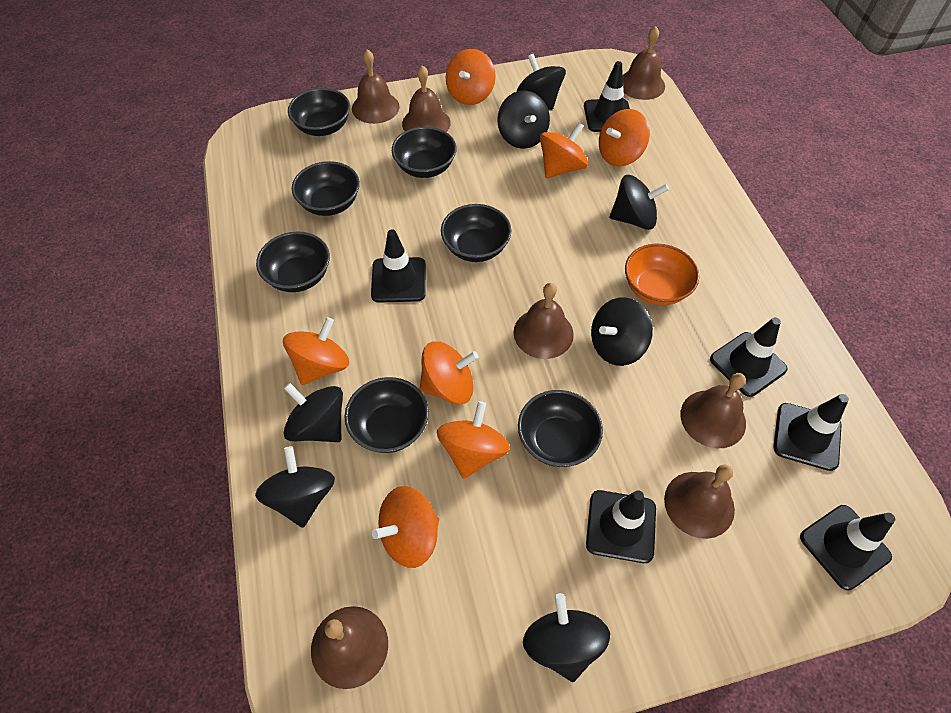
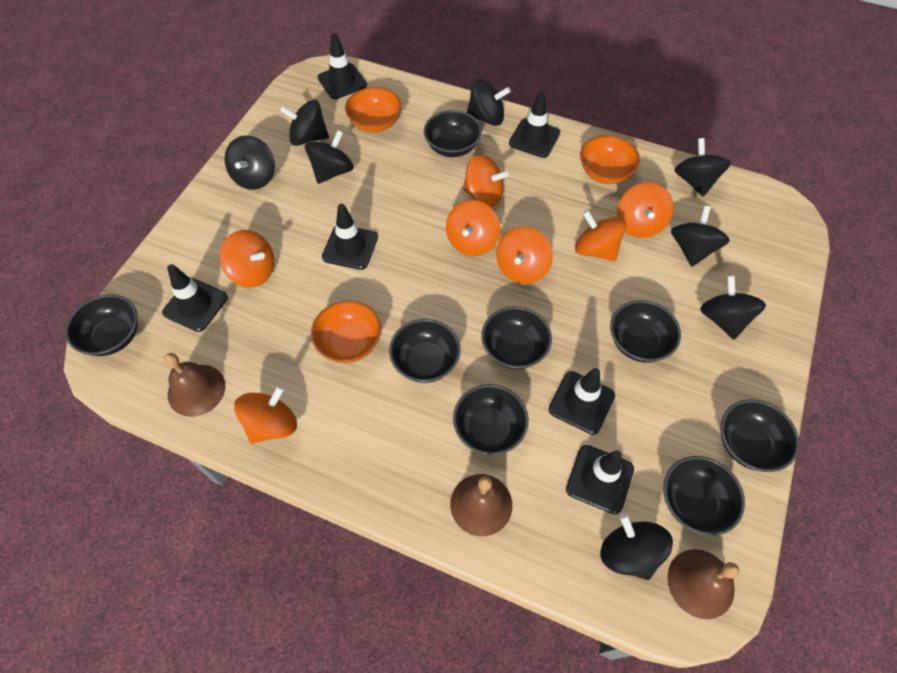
black bowl: [256,232,330,292] [288,88,350,136] [292,161,360,216] [345,377,429,453] [392,127,456,178] [441,204,512,262] [518,390,603,467] = 7 -> [65,294,138,356] [389,319,461,383] [424,110,482,157] [453,384,529,455] [481,306,552,369] [610,300,681,362] [663,456,745,536] [721,399,799,472] = 8
black spinning top: [255,446,335,528] [284,383,343,442] [497,90,550,149] [517,54,566,110] [523,593,610,682] [591,297,653,366] [610,175,669,230] = 7 -> [225,135,275,190] [280,100,329,146] [305,130,354,184] [467,79,511,126] [600,513,673,580] [671,206,730,267] [674,138,731,197] [700,275,766,339] = 8
brown bell: [311,606,388,689] [352,49,400,124] [402,65,451,132] [514,283,574,359] [623,26,665,100] [664,464,735,539] [681,373,746,448] = 7 -> [164,353,225,417] [450,474,512,536] [667,549,739,619] = 3
orange bowl: [625,244,699,306] = 1 -> [311,301,381,363] [345,87,402,132] [580,135,640,184] = 3

